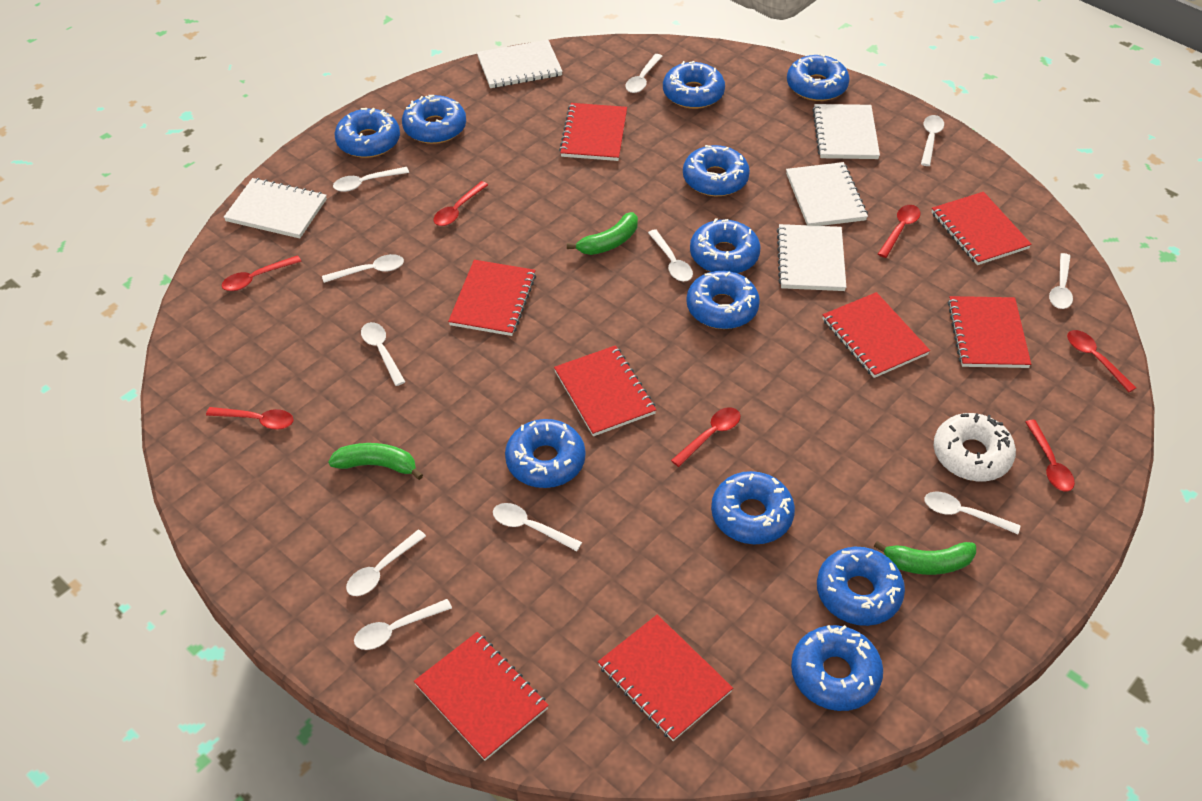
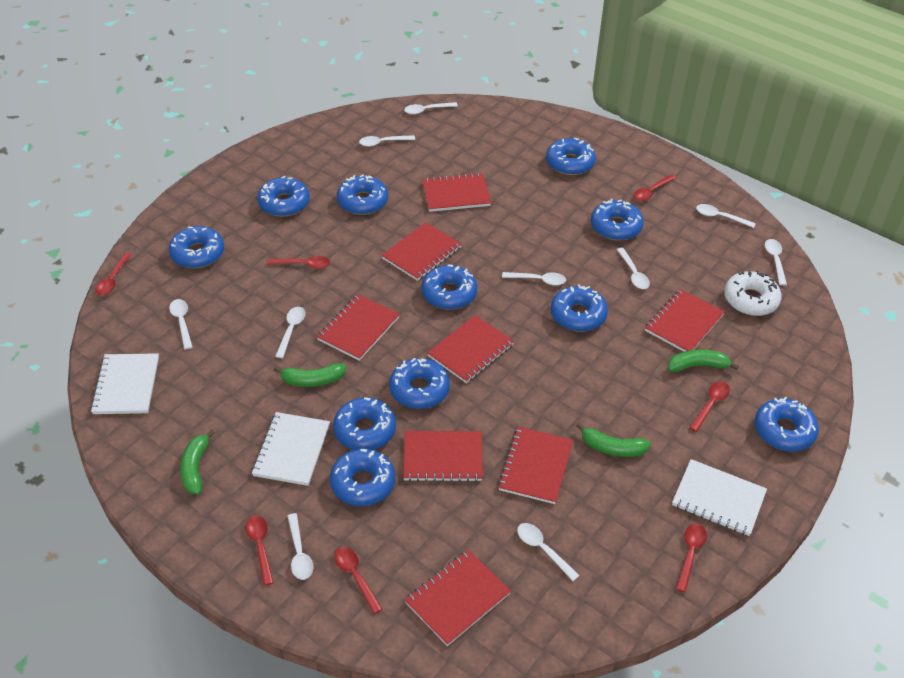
green banana: [328,443,423,480] [567,212,638,255] [874,541,976,575] = 3 -> [180,430,215,494] [274,363,346,387] [576,422,651,457] [668,350,739,372] = 4
white notebook: [224,178,327,238] [477,40,563,88] [777,224,846,291] [786,162,868,226] [812,104,880,159] = 5 -> [90,353,159,414] [252,412,330,486] [672,459,767,536] = 3
white spoon: [322,254,404,283] [333,167,409,192] [346,530,426,596] [354,599,452,650] [361,322,405,386] [493,503,582,551] [625,54,663,93] [648,229,693,281] [921,115,944,166] [925,492,1021,534] [1049,253,1073,309] = 11 -> [169,299,192,349] [275,307,306,358] [287,513,313,580] [359,135,415,147] [404,102,458,114] [502,272,566,286] [517,523,580,581] [616,248,650,289] [696,204,756,228] [765,239,787,286] = 10

